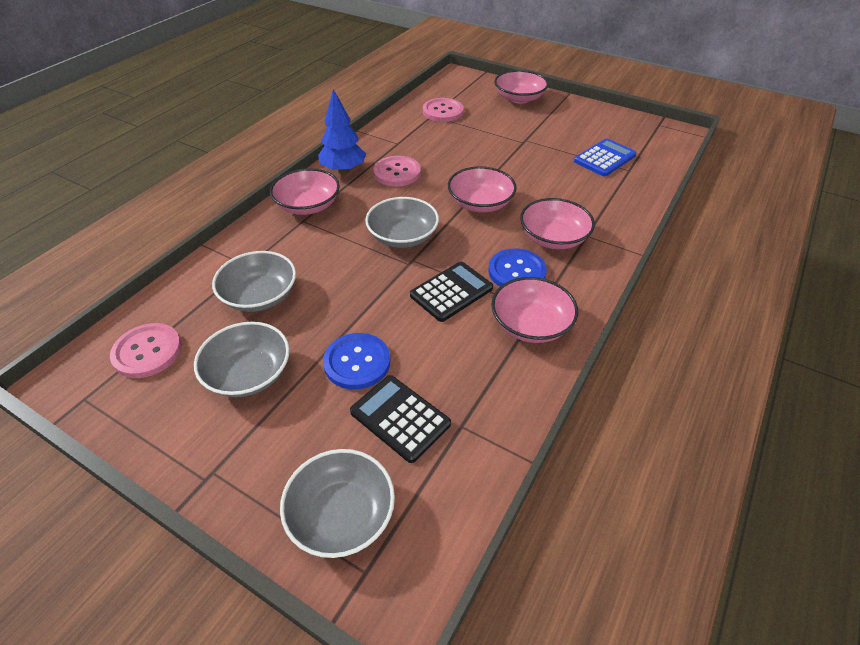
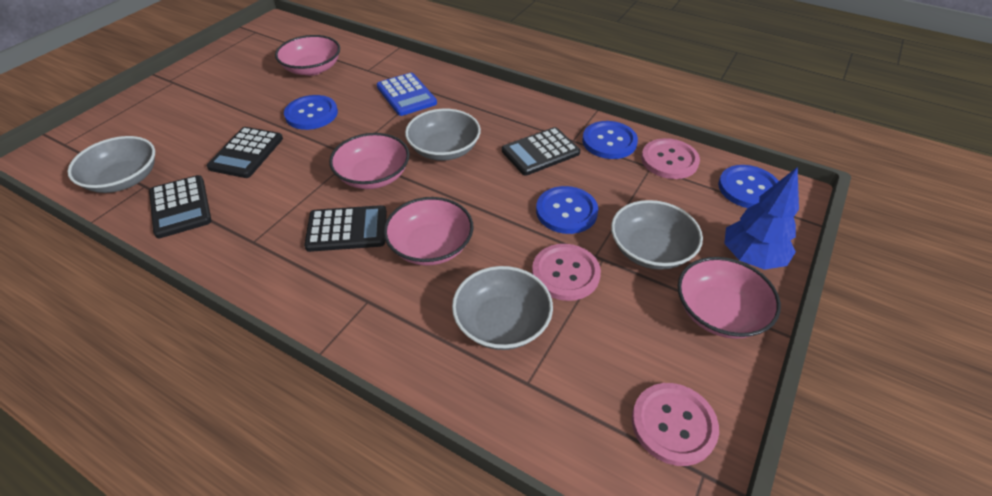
black calculator: [350,375,451,463] [410,262,493,322] = 2 -> [149,175,212,238] [207,127,283,178] [304,205,387,252] [502,127,580,176] = 4
blue button: [323,333,390,390] [488,248,547,286] = 2 -> [284,95,338,130] [536,186,598,234] [582,121,638,159] [718,165,779,208] = 4
pink bowl: [270,168,340,215] [448,166,517,213] [491,277,578,343] [494,70,549,104] [520,198,595,249] = 5 -> [275,35,340,76] [329,133,410,189] [384,197,473,266] [678,257,781,339] = 4

